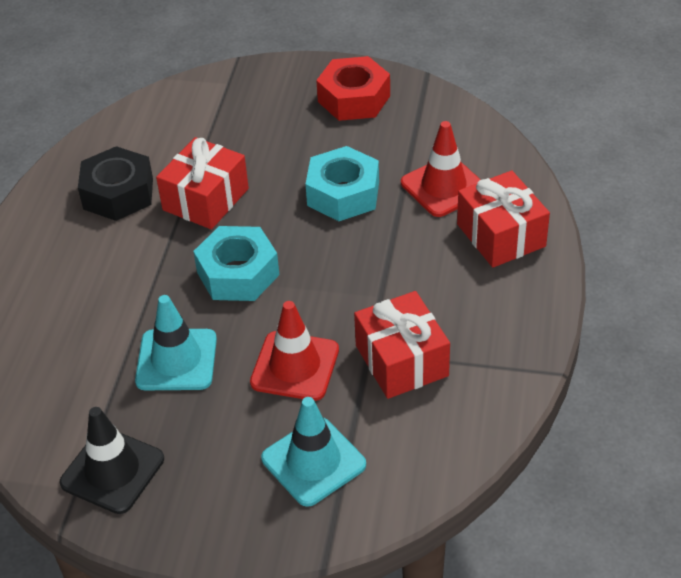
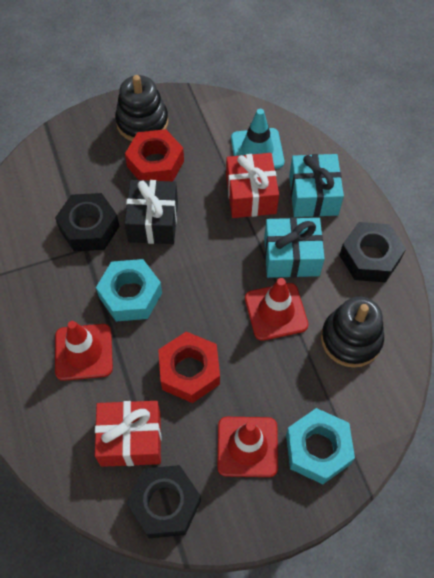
black gift: none = 0 -> [124,180,178,244] = 1
black nut: [78,146,153,221] = 1 -> [55,193,120,251] [126,465,201,539] [339,222,406,282] = 3
black stacking toy: none = 0 -> [115,75,168,141] [321,297,384,368] = 2
black traffic cone: [60,407,164,514] = 1 -> none = 0
red gift: [156,137,249,229] [354,291,450,399] [457,171,550,268] = 3 -> [95,401,161,467] [226,153,279,218] = 2
red nut: [316,56,390,121] = 1 -> [125,129,184,181] [158,332,220,403] = 2
red traffic cone: [250,301,339,401] [401,121,481,217] = 2 -> [55,321,113,381] [217,417,278,477] [245,278,308,341] = 3
turquoise gift: none = 0 -> [264,217,325,278] [289,154,344,217] = 2
turquoise traffic cone: [135,295,217,390] [261,397,366,507] = 2 -> [231,109,284,169] = 1

